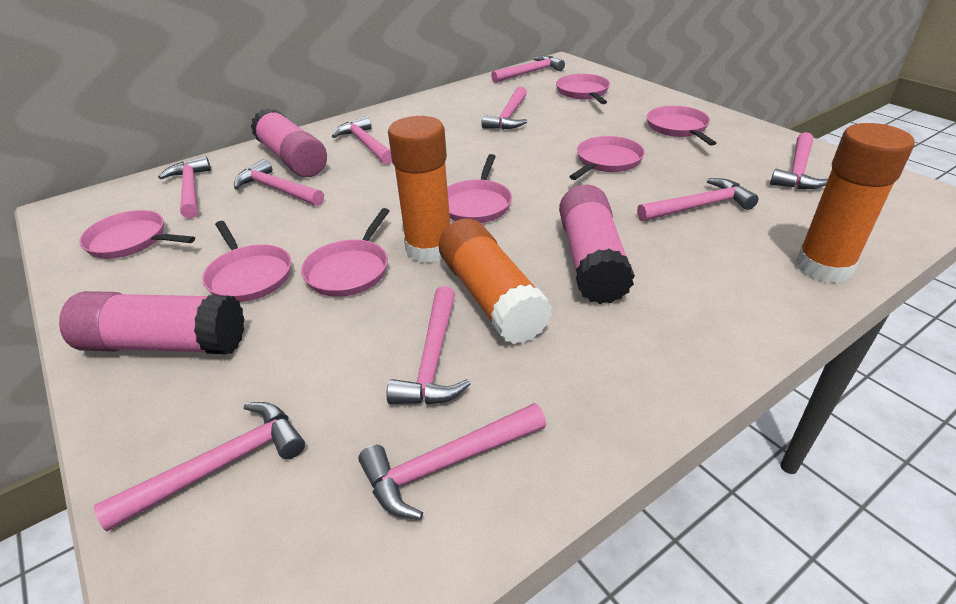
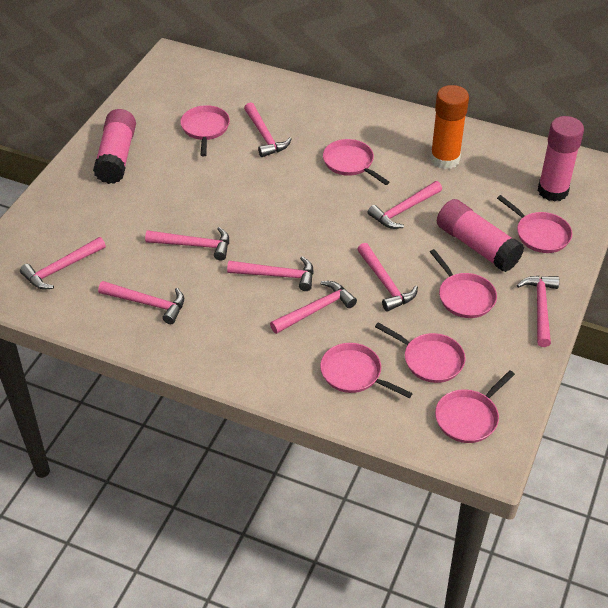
orange glue stick: [388,116,450,263] [439,218,552,344] [795,123,915,283] = 3 -> [430,85,469,169] = 1
pink hammer: [94,402,305,531] [158,156,211,219] [234,159,324,206] [332,116,392,165] [358,403,546,520] [386,286,471,404] [482,86,527,130] [491,56,565,83] [637,178,758,221] [770,132,828,189] = 10 -> [20,237,106,290] [98,281,184,324] [145,227,229,261] [227,256,314,291] [244,102,292,157] [270,281,357,334] [357,243,418,312] [368,181,442,229] [517,276,559,347] = 9

